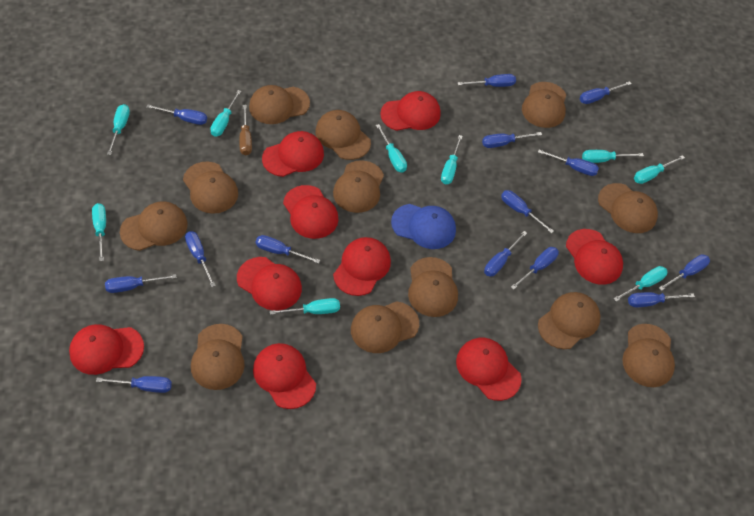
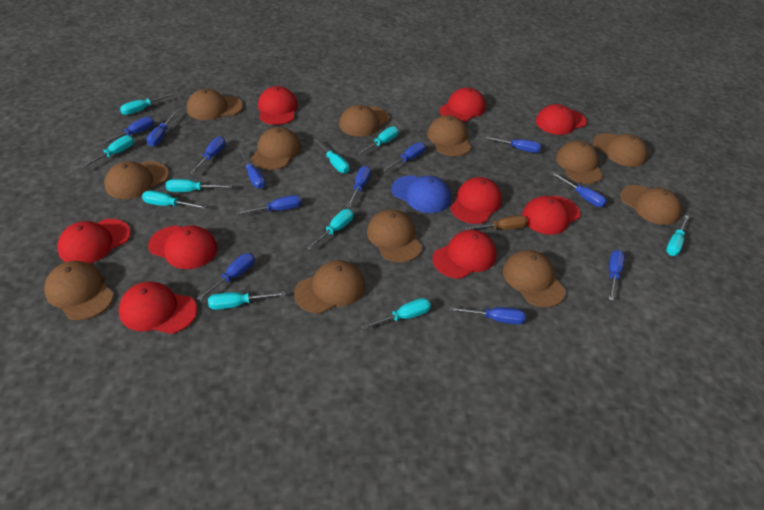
blue screwdriver: [96,376,172,393] [105,274,177,293] [146,104,207,125] [185,231,216,287] [256,235,320,264] [457,74,516,87] [482,132,542,148] [484,231,527,276] [501,190,554,233] [511,247,559,290] [538,150,599,176] [580,81,632,104] [628,292,695,307] [659,254,710,291] = 14 -> [100,117,154,145] [146,111,177,146] [190,137,226,174] [197,253,255,301] [236,195,301,215] [238,150,265,189] [347,166,371,207] [383,142,425,171] [450,307,526,324] [484,136,541,153] [553,173,607,207] [609,250,625,301] = 12
turquoise screwdriver: [92,203,106,261] [107,104,130,155] [210,90,241,137] [270,298,340,315] [376,124,407,173] [441,135,463,184] [582,150,644,163] [613,266,668,301] [634,155,685,184] = 9 -> [80,135,134,168] [120,93,174,115] [142,191,207,209] [166,179,232,192] [208,291,286,310] [307,209,354,249] [313,139,350,173] [358,126,399,155] [361,298,431,330] [666,215,689,256] = 10

